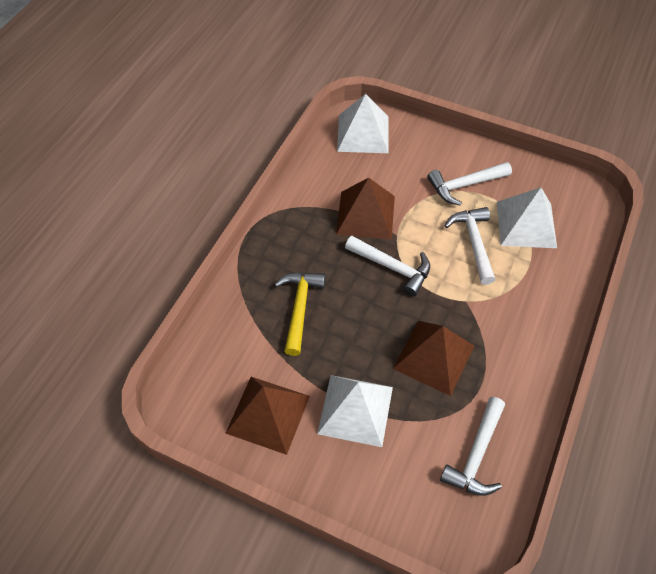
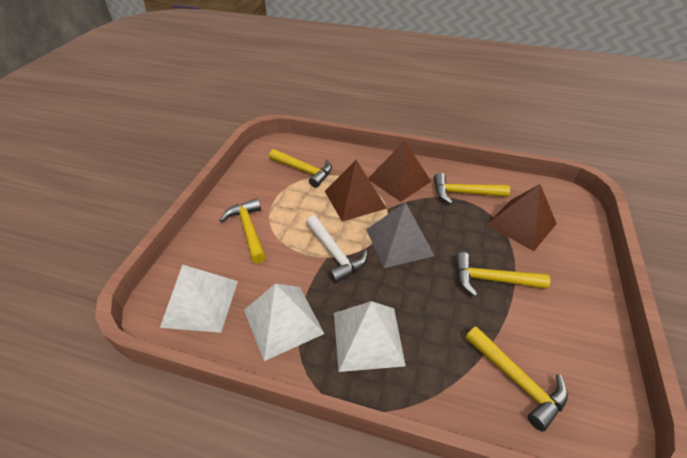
grey pyramid: none = 0 -> [366,202,435,268] = 1
white hammer: [345,236,430,297] [427,162,512,205] [440,397,505,496] [444,207,495,285] = 4 -> [306,215,368,284] = 1
yellow hammer: [274,273,325,356] = 1 -> [220,198,266,264] [269,149,332,188] [434,173,510,204] [455,252,550,297] [465,326,568,432] = 5

